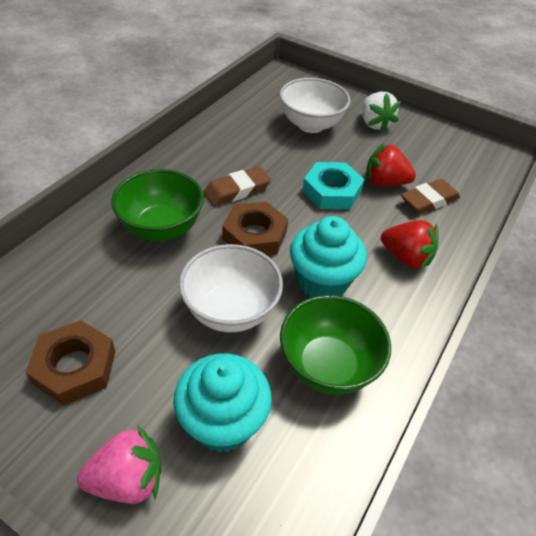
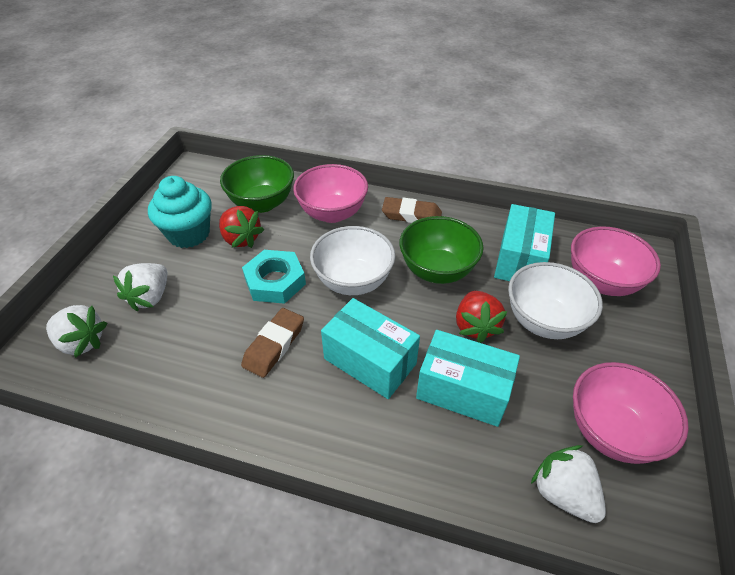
brown nut: [25,320,116,406] [222,201,288,255] = 2 -> none = 0
pink bowl: none = 0 -> [293,164,368,223] [571,226,661,296] [573,362,689,464] = 3
pink strawberry: [77,425,161,504] = 1 -> none = 0
turquoise box: none = 0 -> [321,298,420,399] [416,330,520,427] [494,204,555,281] = 3
turquoise cupcake: [173,354,272,452] [290,216,367,298] = 2 -> [148,176,212,248] = 1
white strawberry: [362,92,401,132] = 1 -> [46,305,107,358] [113,263,167,312] [531,445,606,523] = 3

